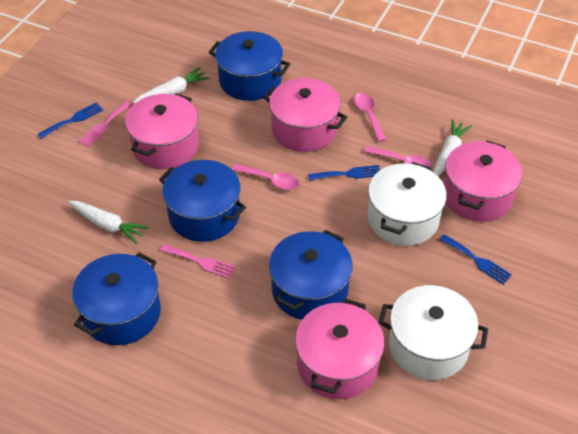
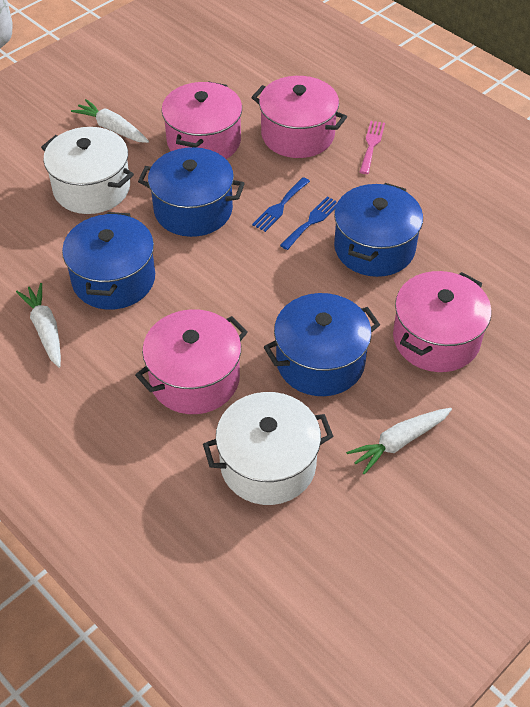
blue fork: [38,103,103,139] [308,165,380,181] [440,234,512,285] = 3 -> [252,177,310,232] [280,197,337,250] = 2
pink fork: [78,101,131,147] [160,244,236,279] = 2 -> [360,121,385,174] = 1
pink spoon: [232,164,299,190] [354,93,387,142] [364,146,432,169] = 3 -> none = 0

